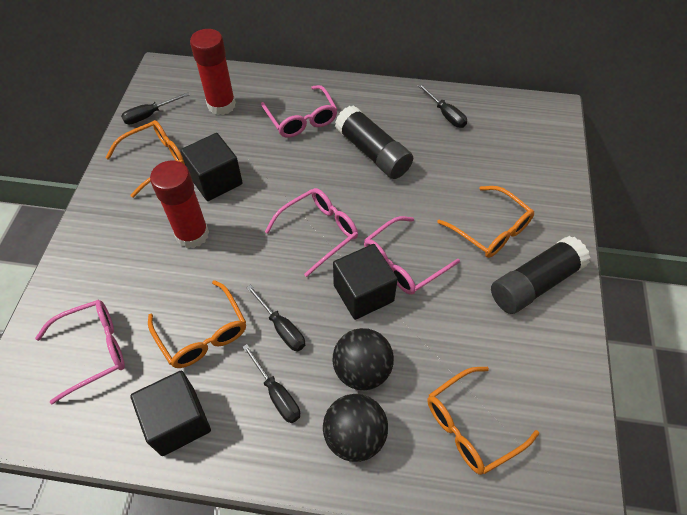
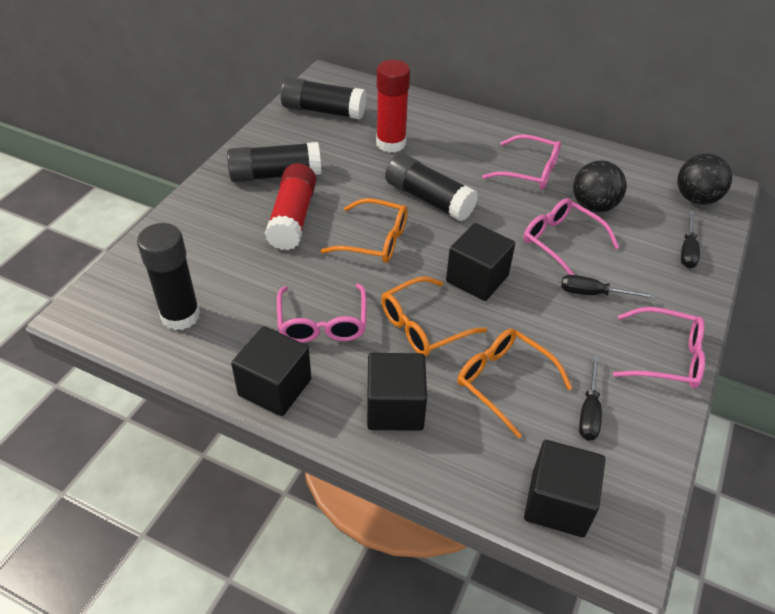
black cube: [130,371,211,456] [180,133,243,201] [333,244,398,320] = 3 -> [231,326,311,416] [367,353,427,431] [446,223,515,301] [524,440,605,537] = 4
black glue stick: [335,105,413,179] [491,236,590,314] = 2 -> [137,223,200,330] [227,142,321,182] [281,77,366,120] [385,153,478,221] = 4
black screwdriver: [121,92,189,125] [243,344,300,423] [246,285,305,351] [417,84,467,128] = 4 -> [561,275,654,298] [579,355,602,440] [681,210,700,268] = 3
orange glasses: [105,120,185,198] [148,280,246,368] [427,367,539,475] [437,186,534,258] = 4 -> [320,198,408,263] [381,277,487,357] [457,329,572,438] = 3

